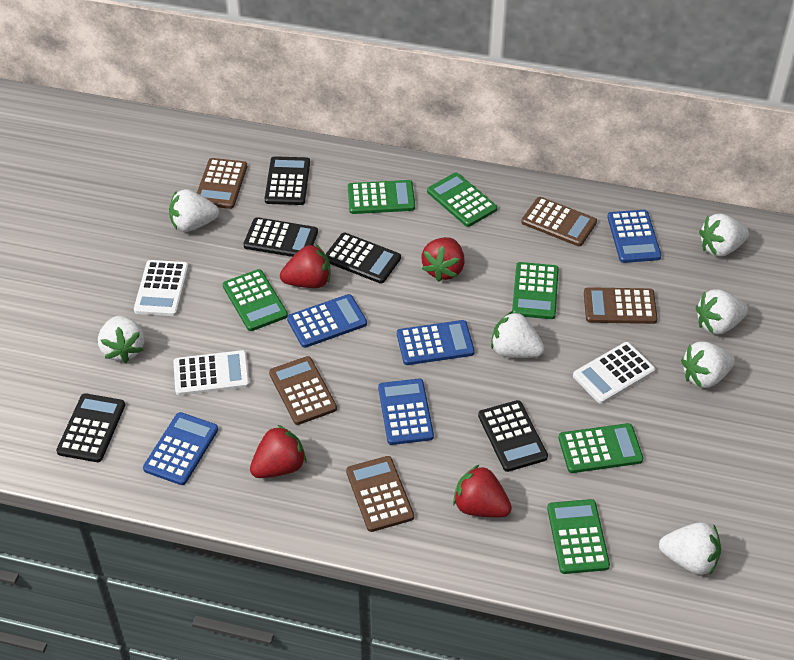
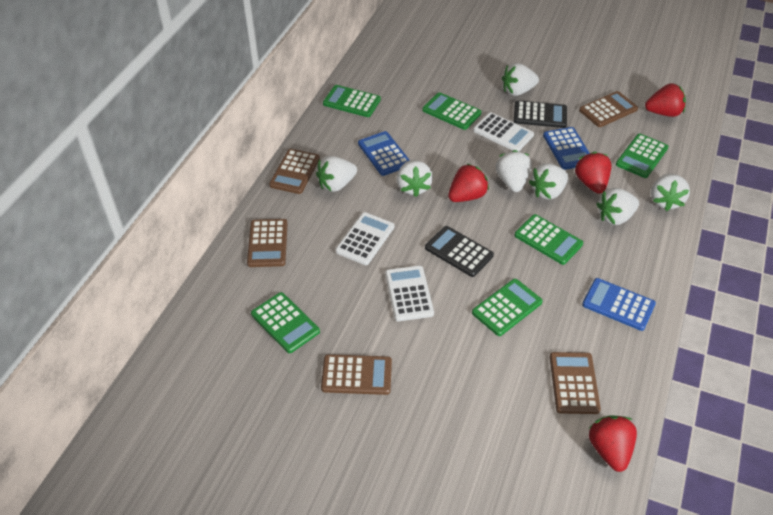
black calculator: [56,393,125,462] [243,217,318,257] [265,156,310,205] [326,233,401,284] [478,400,548,472] = 5 -> [425,226,494,277] [514,100,567,128] = 2
blue calculator: [143,412,218,485] [287,294,367,348] [378,379,434,445] [397,320,475,365] [607,210,661,263] = 5 -> [358,131,409,176] [543,127,590,170] [582,278,656,331] = 3

